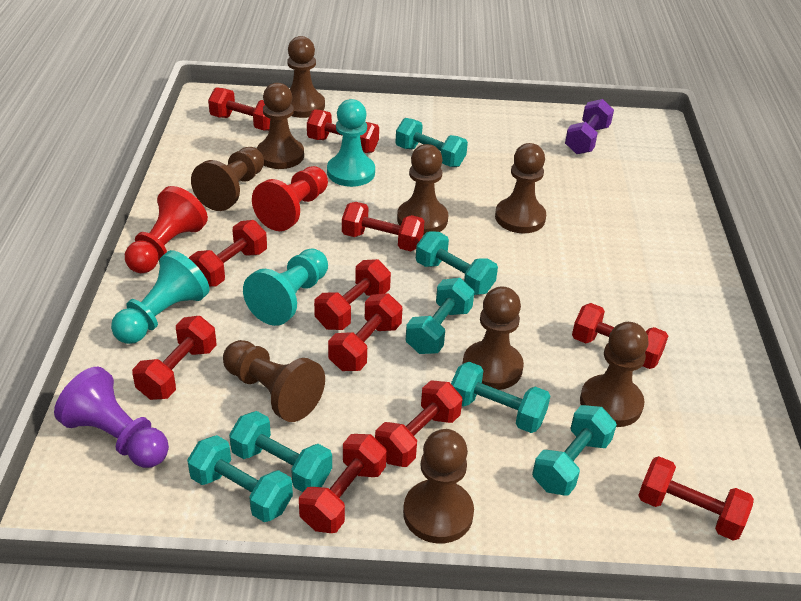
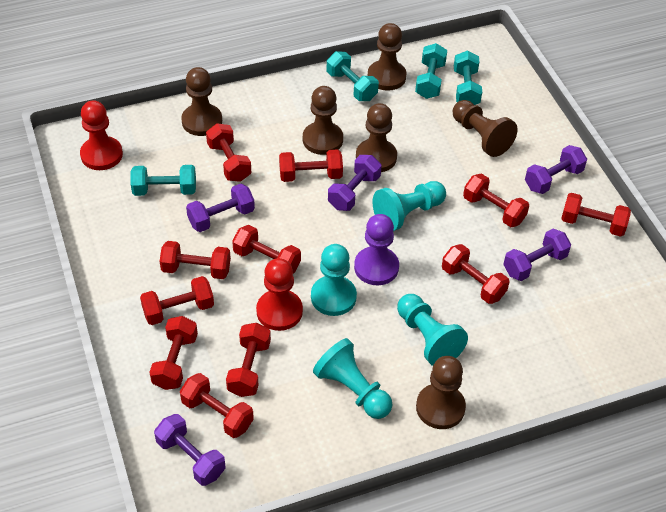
brown pawn: [191,147,264,211] [223,340,325,422] [257,83,304,169] [287,36,325,118] [397,144,448,235] [403,429,474,544] [463,287,524,390] [495,143,546,233] [580,322,649,427] = 9 -> [181,67,222,136] [303,86,343,155] [356,103,397,172] [368,23,407,91] [416,356,466,429] [453,100,518,157] = 6
purple dumbbell: [565,99,614,154] = 1 -> [154,414,226,486] [186,184,255,232] [328,155,382,211] [503,229,571,281] [525,145,587,194] = 5
turquoise dumbbell: [187,435,293,522] [229,411,332,492] [395,118,468,167] [406,278,474,354] [416,231,498,295] [451,362,550,433] [532,405,617,495] = 7 -> [131,165,196,196] [327,51,379,101] [415,43,447,99] [454,50,482,105] = 4
turquoise pawn: [111,250,209,344] [243,249,328,326] [327,99,375,187] = 3 -> [311,244,357,316] [313,338,392,419] [372,181,446,231] [397,294,468,366] = 4

